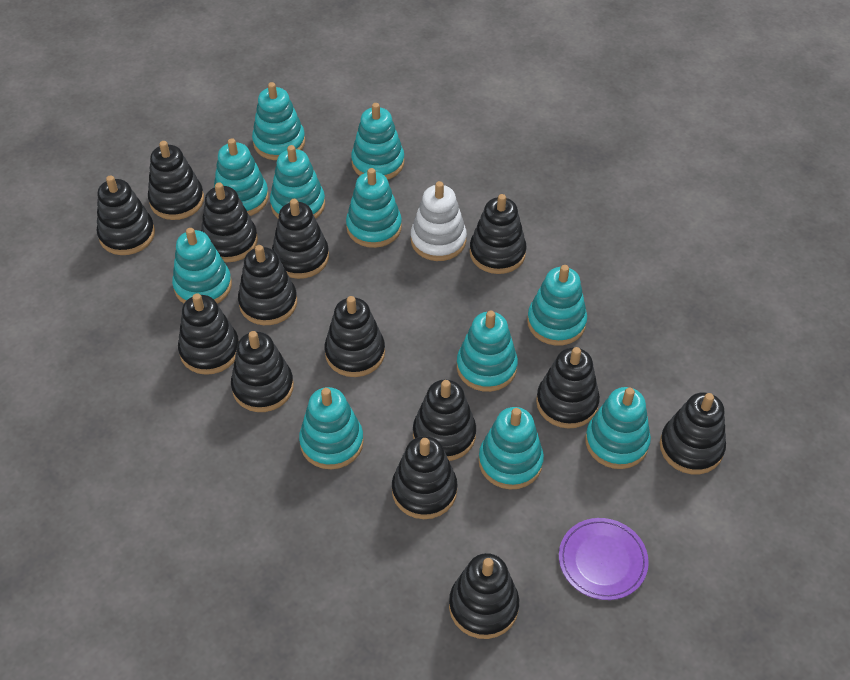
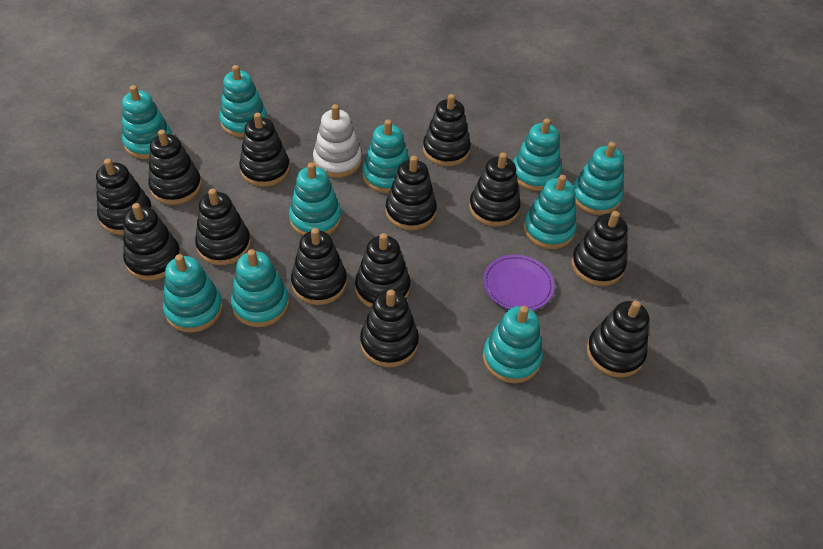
black stacking toy: [97,175,155,255] [148,141,204,220] [178,293,239,375] [201,182,258,262] [231,331,294,412] [238,245,297,325] [272,199,329,279] [324,296,385,377] [392,436,457,519] [413,380,476,461] [449,553,519,639] [469,194,527,274] [536,347,600,428] [660,392,726,474] = 14 -> [96,159,153,235] [123,203,181,280] [148,130,202,205] [195,189,251,265] [239,113,290,187] [291,228,347,305] [355,233,410,308] [360,289,419,367] [385,156,437,230] [423,94,471,166] [469,152,521,227] [571,211,627,286] [587,301,649,378] = 13
turquoise stacking toy: [172,228,232,304] [214,138,269,216] [252,82,305,160] [270,145,325,219] [299,387,364,469] [346,168,402,248] [351,103,404,180] [457,310,518,392] [479,407,544,489] [527,265,587,346] [585,387,651,469] = 11 -> [122,85,172,159] [163,254,223,333] [219,65,268,137] [231,249,289,327] [289,163,341,236] [362,120,409,193] [483,306,543,383] [513,118,561,191] [524,175,577,249] [573,142,623,215] = 10

